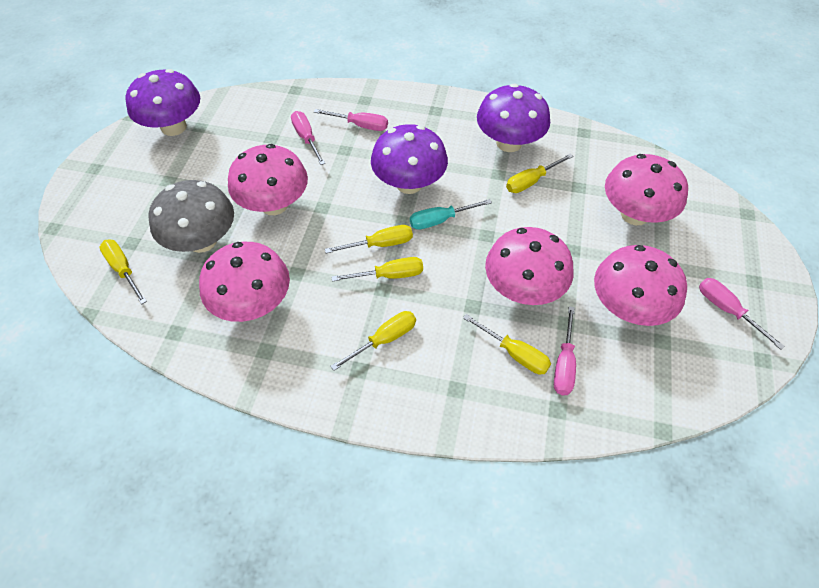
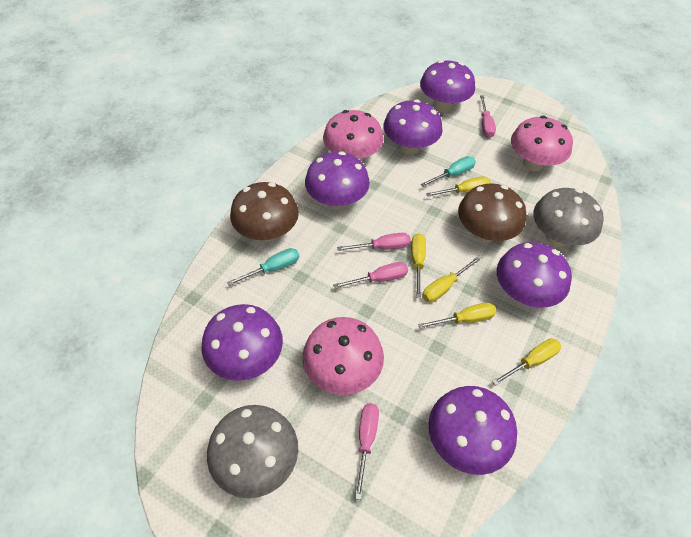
brown mushroom: none = 0 -> [230,182,299,242] [458,183,526,243] = 2
grey mushroom: [149,180,234,253] = 1 -> [207,405,298,498] [533,188,604,247] = 2
pink mushroom: [199,242,290,322] [228,144,308,215] [485,227,573,305] [594,245,687,326] [605,154,688,225] = 5 -> [302,317,384,395] [323,110,383,162] [511,116,573,171] = 3
purple mushroom: [126,69,200,136] [371,124,448,194] [477,83,550,152] = 3 -> [202,304,283,381] [305,151,370,210] [383,99,443,155] [420,60,475,112] [429,386,517,475] [497,242,572,308] = 6
turquoise screwdriver: [410,199,492,230] = 1 -> [227,248,299,286] [421,156,476,187] = 2
yellow screwdriver: [100,240,147,304] [325,225,413,253] [330,311,416,371] [331,257,423,282] [463,314,551,374] [506,153,573,193] = 6 -> [411,234,426,298] [418,303,497,329] [422,257,480,302] [426,177,491,197] [492,338,561,386] = 5

